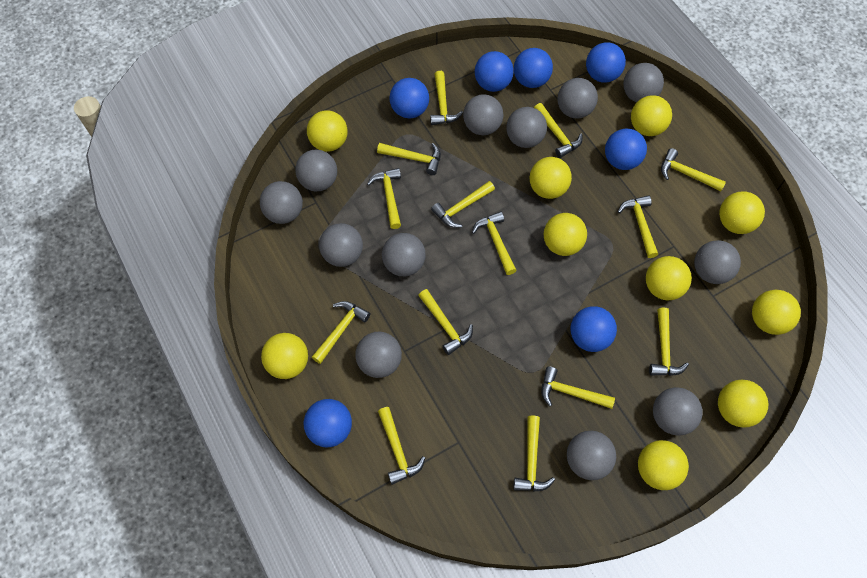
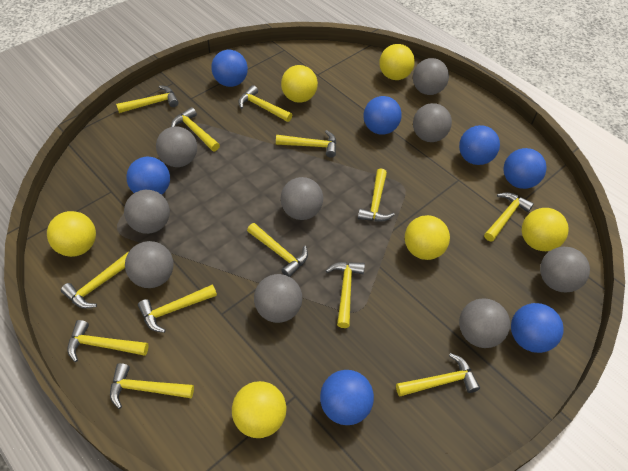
grey ball: [260,181,303,224] [295,150,337,192] [319,223,363,267] [355,332,402,378] [382,233,426,276] [463,94,503,135] [506,107,547,148] [557,78,598,119] [567,431,616,480] [623,63,664,102] [653,387,703,436] [694,240,741,284] = 12 -> [124,190,170,234] [125,241,174,288] [156,126,197,167] [254,274,302,323] [281,177,323,220] [413,58,449,95] [413,103,452,142] [459,298,510,348] [540,247,590,293] = 9
yellow ball: [261,333,308,379] [307,110,348,152] [529,157,572,199] [544,213,587,256] [631,95,672,136] [638,440,689,490] [646,256,692,300] [718,380,768,428] [719,191,765,234] [752,290,801,335] = 10 -> [47,211,96,257] [232,381,286,438] [281,65,318,103] [379,44,415,80] [405,215,450,260] [522,208,569,251] = 6
yellow hammer: [312,301,371,364] [367,168,401,229] [377,143,441,175] [378,407,425,485] [418,289,473,355] [430,71,463,125] [431,181,495,228] [472,211,517,275] [513,415,555,492] [534,103,583,158] [541,366,615,409] [618,195,658,258] [649,308,689,376] [661,148,726,191] = 14 -> [61,252,129,308] [67,320,149,362] [110,363,194,409] [116,85,179,113] [138,284,217,333] [171,107,220,151] [238,85,292,122] [247,223,308,277] [276,130,336,158] [326,262,365,328] [358,168,395,222] [396,353,480,397] [484,192,534,241] = 13

